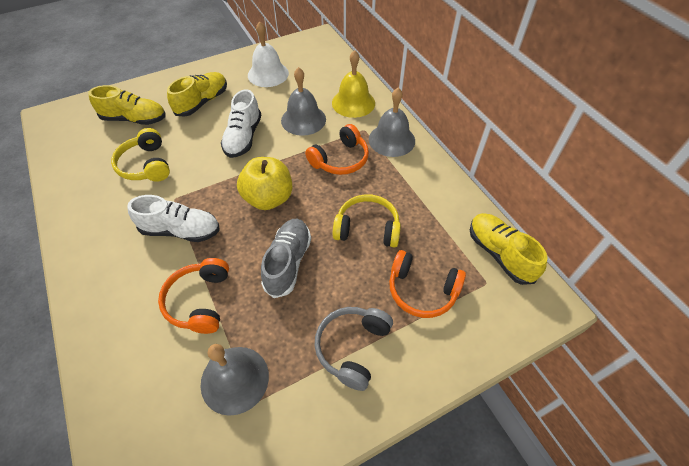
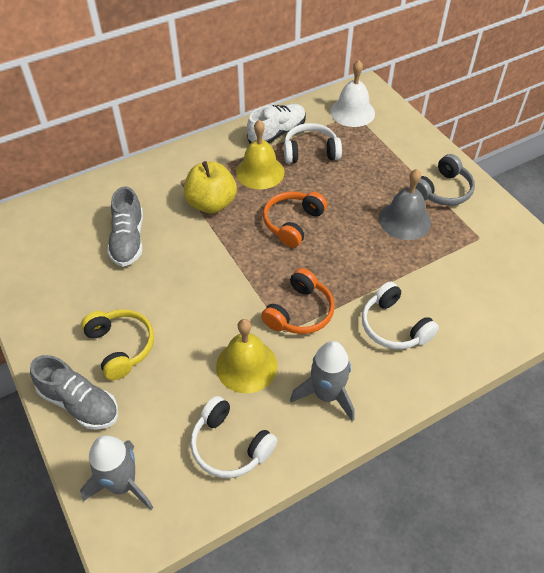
grey bell: [201,344,269,416] [281,67,326,136] [369,88,415,157] = 3 -> [379,169,431,240] = 1
grey rocket: none = 0 -> [80,435,154,510] [290,341,355,421] = 2
grey shoe: [261,219,311,298] = 1 -> [30,355,118,430] [107,186,143,267] = 2
orange headphones: [158,258,229,334] [305,124,369,175] [389,250,466,318] = 3 -> [261,268,335,334] [263,191,327,248] = 2
white headphones: none = 0 -> [190,396,277,478] [284,123,342,164] [362,282,439,349] = 3
white shoe: [127,195,220,242] [221,89,261,158] = 2 -> [247,104,306,144] = 1
yellow bell: [332,50,375,118] = 1 -> [216,319,277,393] [236,120,285,189] = 2
yellow headphones: [111,128,170,182] [333,194,401,248] = 2 -> [81,309,154,380] = 1
yellow shoe: [88,85,166,125] [167,72,227,117] [470,213,548,285] = 3 -> none = 0

